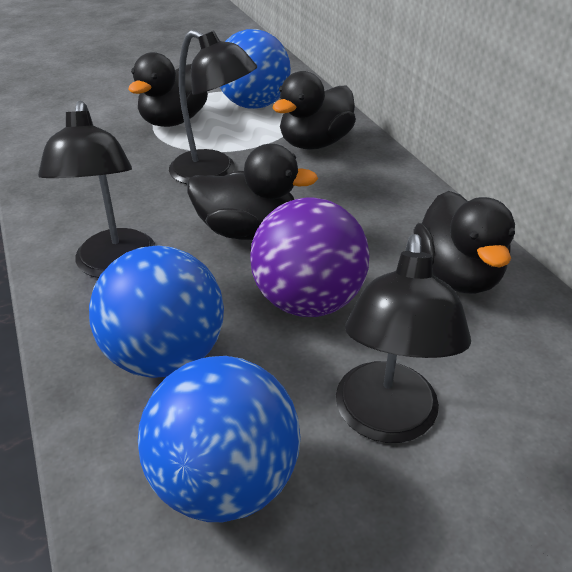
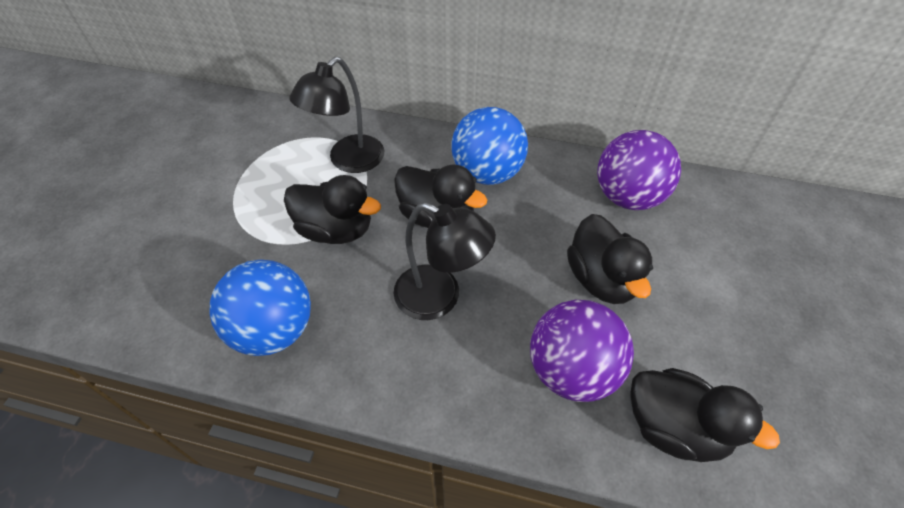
black lamp: [38,101,155,278] [169,30,258,184] [336,234,471,443] = 3 -> [289,57,384,173] [393,202,496,320] = 2
blue ball: [89,245,224,378] [138,356,301,522] [220,29,291,109] = 3 -> [210,260,311,356] [451,107,528,185] = 2
purple ball: [250,197,369,317] = 1 -> [530,300,634,402] [597,130,681,210] = 2

